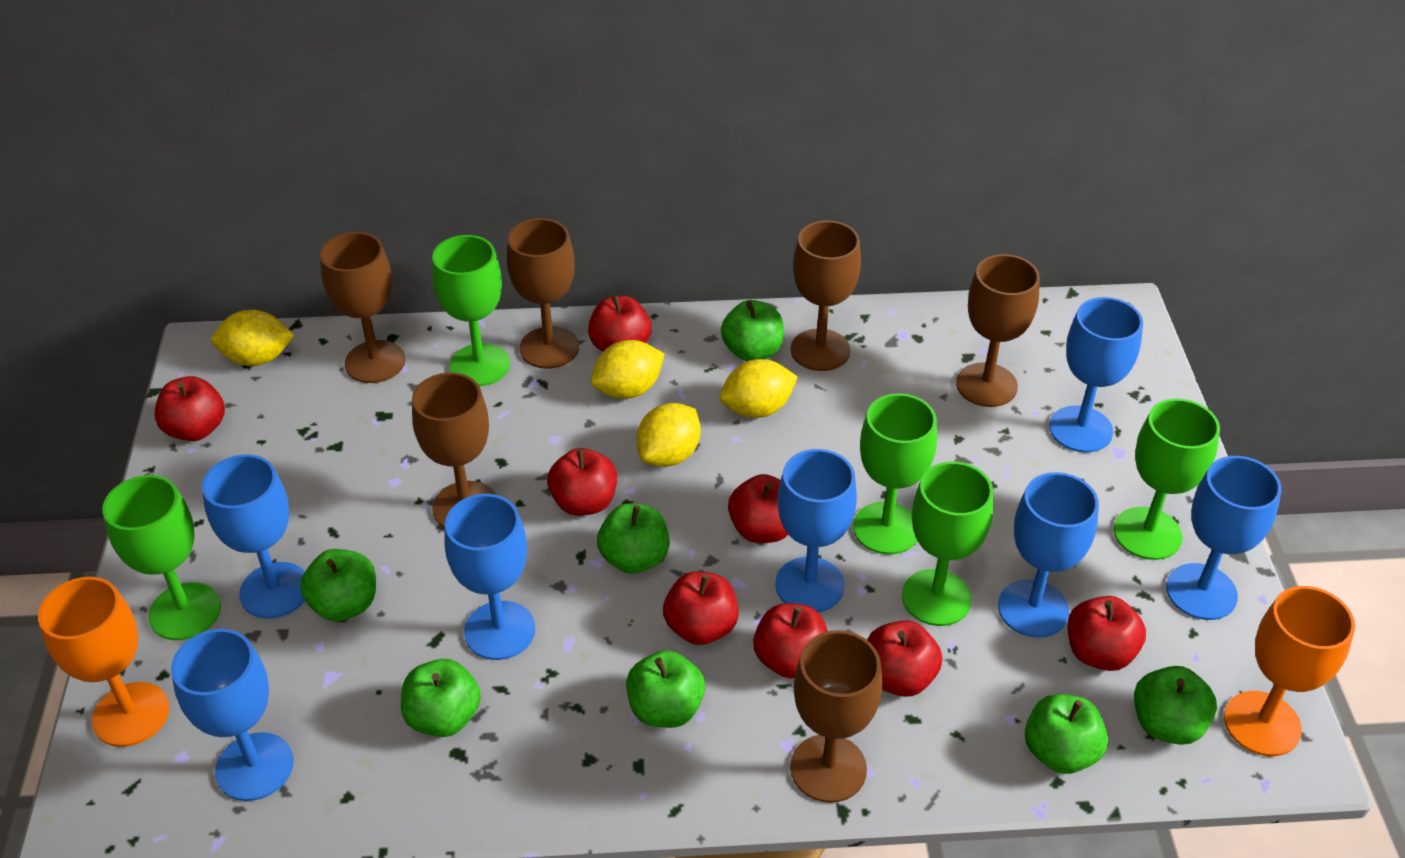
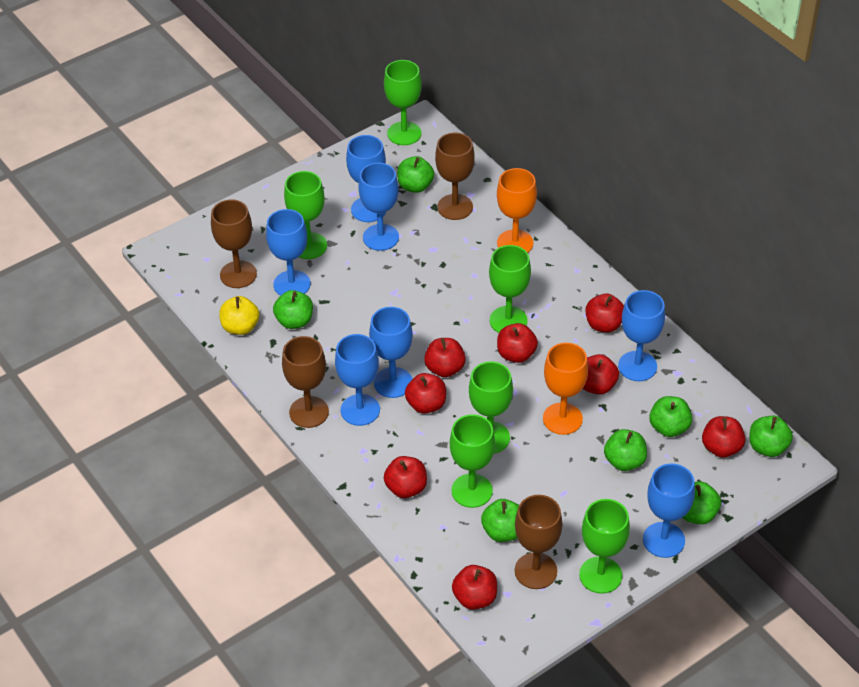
brown goblet: [320,232,405,383] [412,372,496,528] [507,218,579,369] [790,630,882,803] [791,221,861,371] [956,254,1040,407] = 6 -> [211,199,257,288] [282,336,329,428] [435,133,475,220] [515,495,562,589] = 4
green goblet: [102,475,221,640] [432,235,510,386] [853,393,937,554] [902,461,993,626] [1114,398,1220,560] = 5 -> [284,171,327,259] [384,60,422,145] [450,414,495,508] [469,361,513,454] [489,245,531,333] [579,499,630,594] = 6
yellow apple: none = 0 -> [219,296,260,335] = 1
yellow lemon: [211,310,295,366] [591,340,665,399] [636,403,701,467] [720,359,798,418] = 4 -> none = 0

